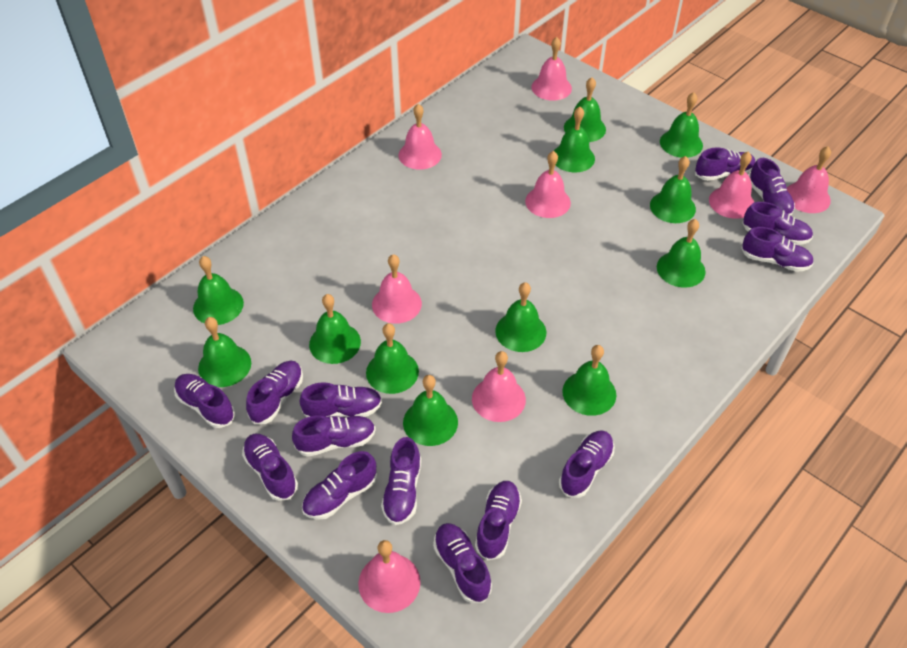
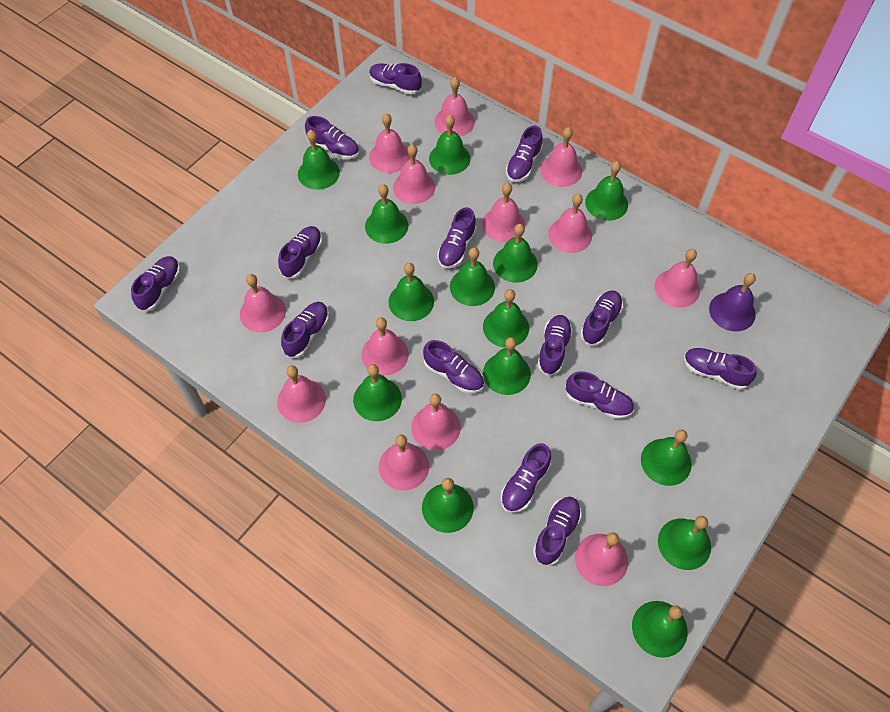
green bell: [193,256,244,325] [198,317,251,387] [309,294,361,364] [366,323,419,394] [403,375,458,446] [495,282,546,352] [554,107,595,172] [562,345,616,416] [564,77,606,142] [650,156,696,223] [657,219,705,288] [660,92,703,158] = 12 -> [298,130,340,190] [353,364,402,421] [365,184,408,244] [388,263,434,321] [422,478,474,533] [429,115,470,175] [450,247,495,306] [483,289,529,348] [483,337,531,395] [493,224,538,283] [585,161,628,221] [632,601,688,658] [641,430,692,486] [658,516,711,570] = 14
pink bell: [358,540,421,613] [372,254,422,324] [398,104,442,170] [472,351,526,422] [525,151,571,218] [532,37,572,101] [709,152,754,219] [787,146,831,213] = 8 -> [240,274,286,333] [277,365,326,423] [361,317,409,375] [369,113,410,173] [379,434,429,490] [393,144,435,204] [411,393,461,450] [434,77,475,136] [482,183,525,242] [540,127,582,187] [548,194,592,253] [575,532,628,586] [655,249,700,308] = 13
purple bell: none = 0 -> [709,273,756,331] = 1

